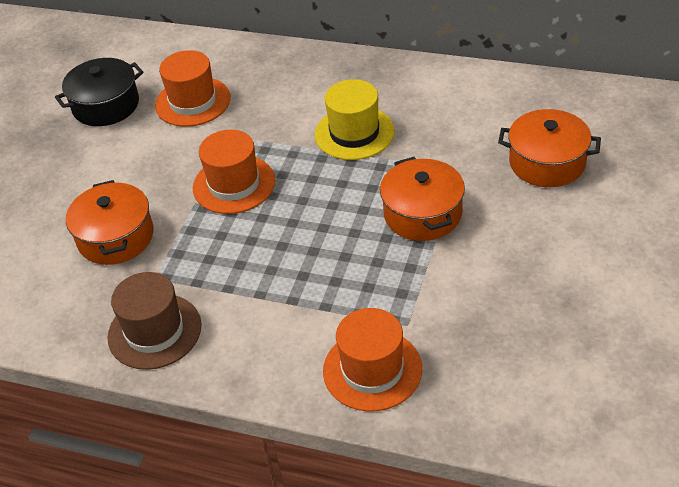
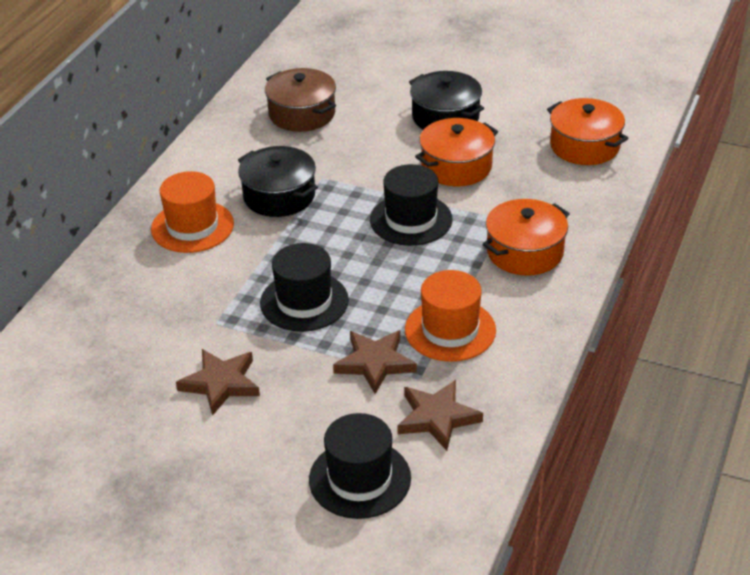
black hat: none = 0 -> [260,243,349,332] [309,413,411,519] [370,164,453,246] = 3
black pot: [55,58,144,126] = 1 -> [238,146,318,217] [409,71,484,130] = 2
brown hat: [107,272,202,370] = 1 -> none = 0
brown pot: none = 0 -> [265,68,336,132] = 1
brown star: none = 0 -> [176,349,260,416] [333,330,417,394] [397,380,483,451] = 3
orange hat: [155,50,231,127] [193,130,275,214] [323,308,422,412] = 3 -> [151,171,234,253] [405,270,496,362] = 2
yellow hat: [315,79,395,160] = 1 -> none = 0

